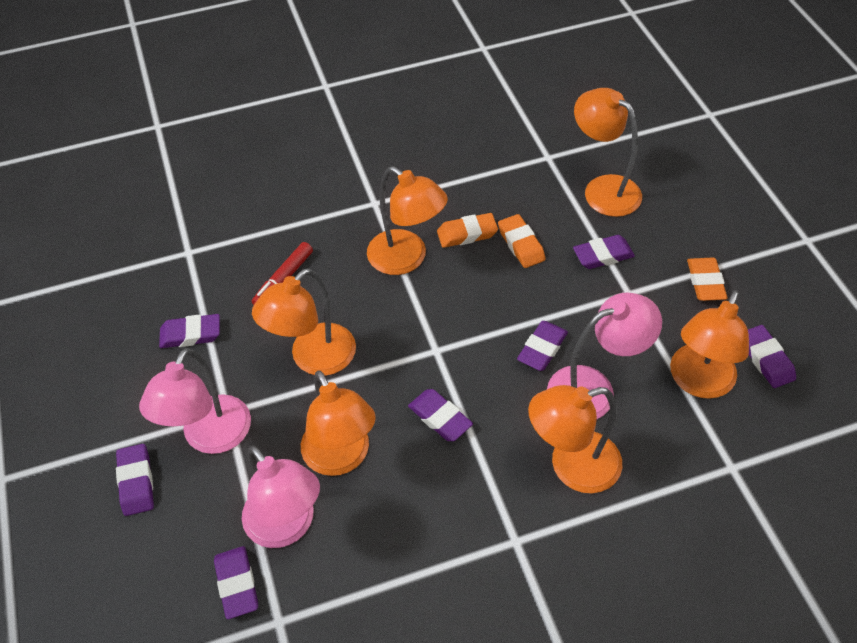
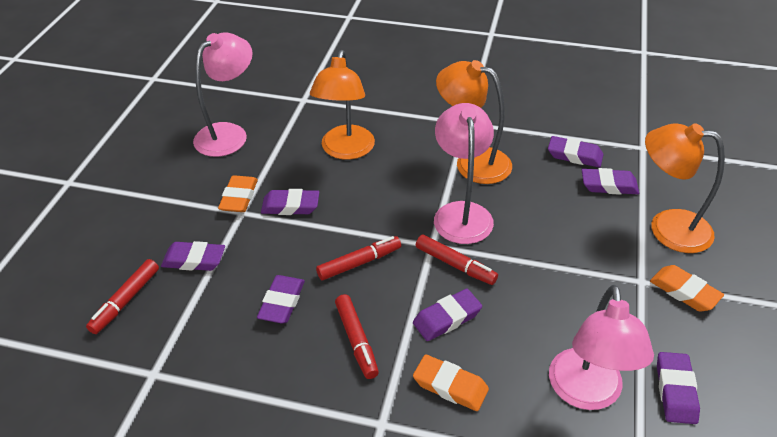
orange lamp: [252,268,356,376] [301,370,376,476] [367,166,448,275] [528,385,622,493] [574,88,642,217] [670,290,749,399] = 6 -> [310,50,375,160] [436,60,512,184] [645,123,725,253] = 3
red marker: [252,242,313,305] = 1 -> [86,259,159,334] [316,236,401,280] [335,294,379,379] [416,235,498,285] = 4

